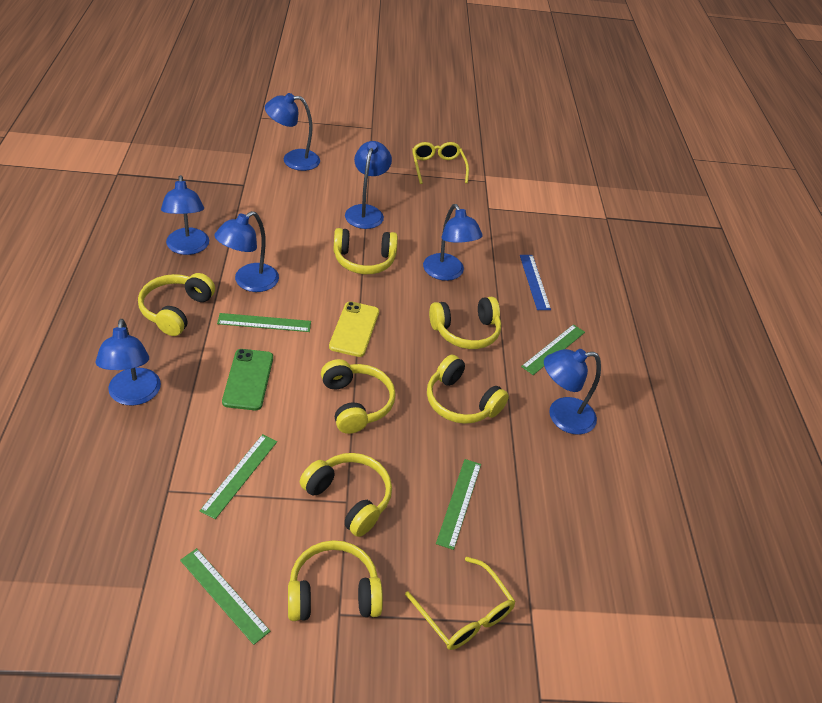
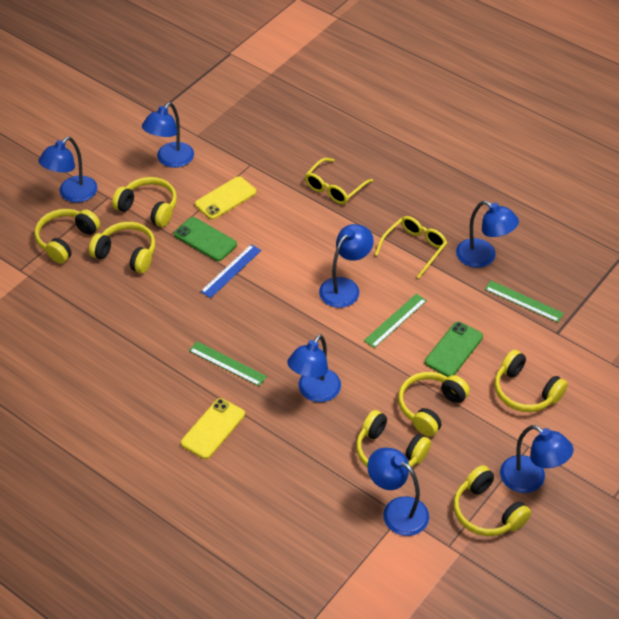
green phone: [222,349,273,410] = 1 -> [174,217,237,261] [425,322,483,377] = 2
green ruler: [180,548,270,645] [200,434,277,519] [217,313,311,332] [436,459,481,550] [521,324,585,375] = 5 -> [189,341,267,386] [364,294,427,348] [485,281,564,322] = 3
yellow phone: [329,301,379,357] = 1 -> [181,398,245,459] [195,176,256,220] = 2

